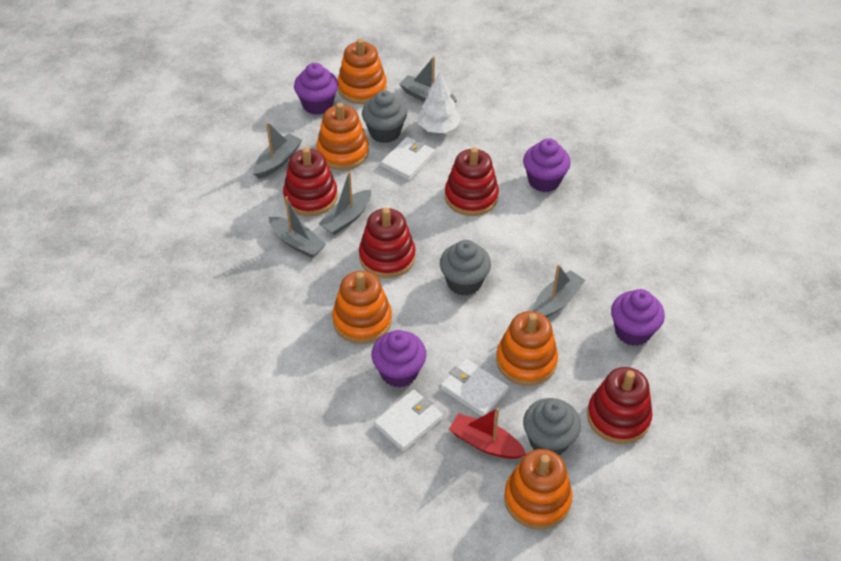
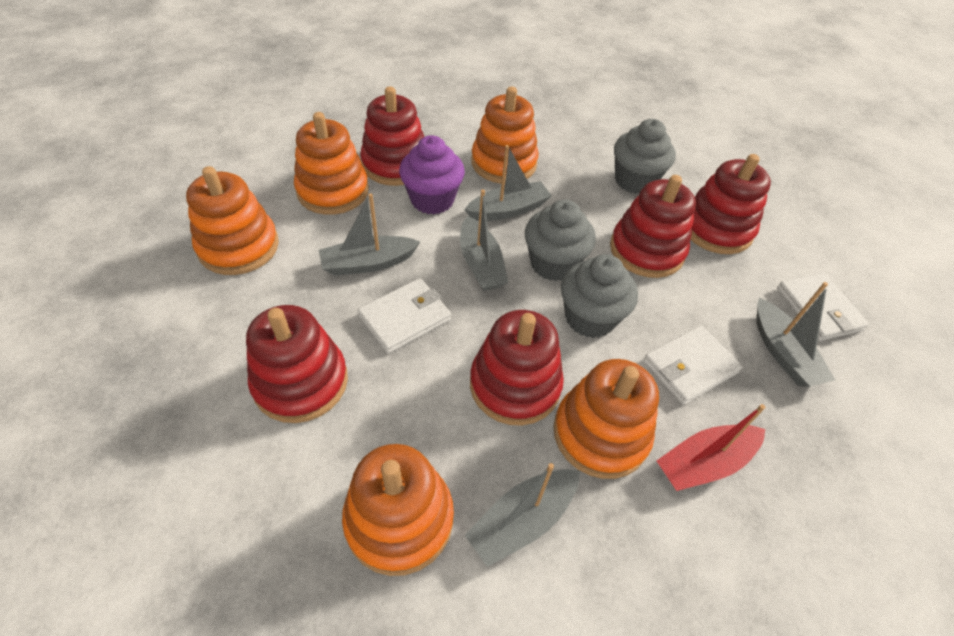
purple cupcake: [294,63,338,115] [371,330,426,388] [523,138,571,192] [611,289,665,346] = 4 -> [399,135,465,215] = 1
red stacking toy: [283,147,338,216] [359,208,415,278] [445,147,499,216] [587,367,653,444] = 4 -> [246,305,348,423] [360,86,424,186] [470,310,564,426] [610,175,696,278] [691,154,771,254] = 5
white tree: [418,72,461,133] = 1 -> none = 0

